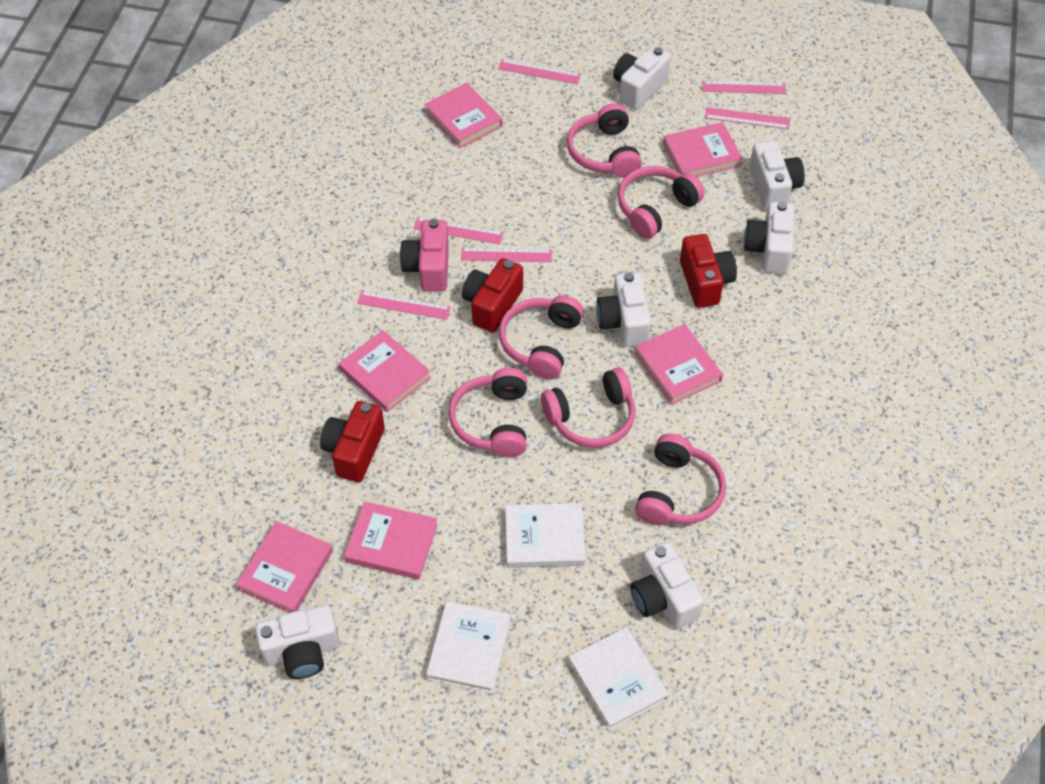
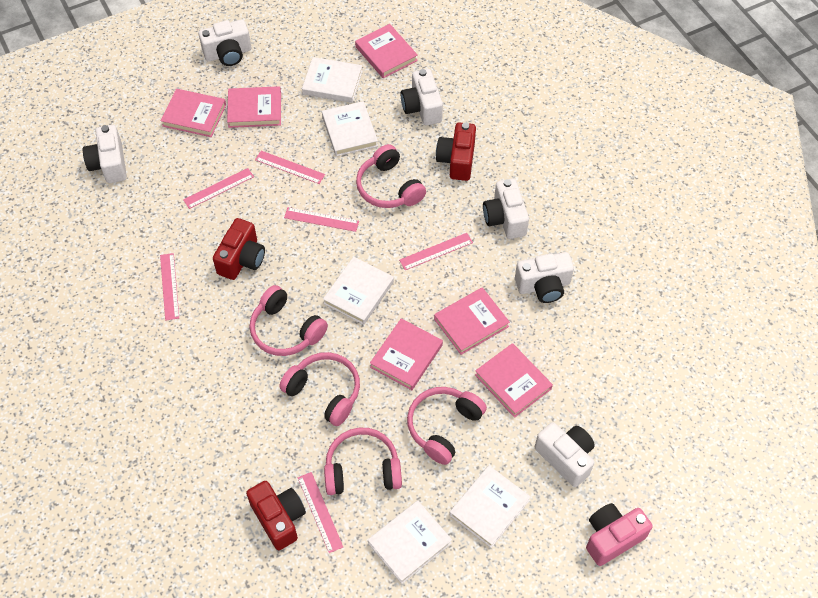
pink headphones: [449,368,527,457] [499,295,584,379] [541,368,635,448] [567,103,642,178] [618,166,705,239] [635,434,726,525] = 6 -> [250,285,328,356] [279,352,360,426] [324,428,402,495] [356,144,426,208] [407,387,487,465] = 5
white book: [426,601,511,693] [505,503,585,568] [568,627,669,731] = 3 -> [302,57,362,103] [322,101,378,156] [323,257,394,325] [368,500,452,584] [449,466,531,548] = 5

